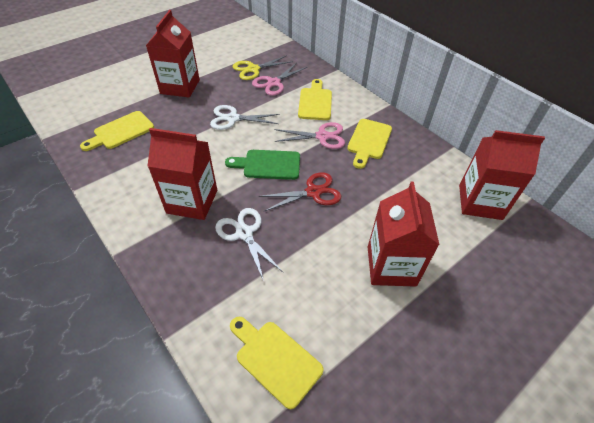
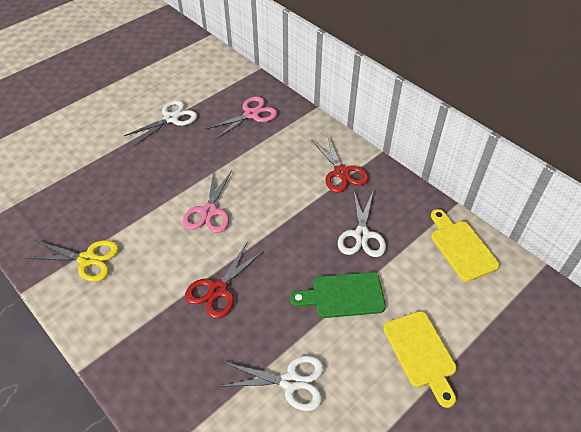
red carton: [146,10,200,98] [147,128,217,220] [368,182,439,287] [459,130,545,220] = 4 -> none = 0
red scissors: [258,172,341,211] = 1 -> [185,243,264,319] [311,134,369,193] = 2
white scissors: [210,105,280,130] [215,208,283,281] = 2 -> [124,100,197,146] [219,355,324,411] [338,191,386,257] = 3
yellow cutting board: [80,111,154,151] [230,317,324,409] [298,79,332,120] [347,119,392,169] = 4 -> [383,311,457,408] [431,209,500,282] = 2

